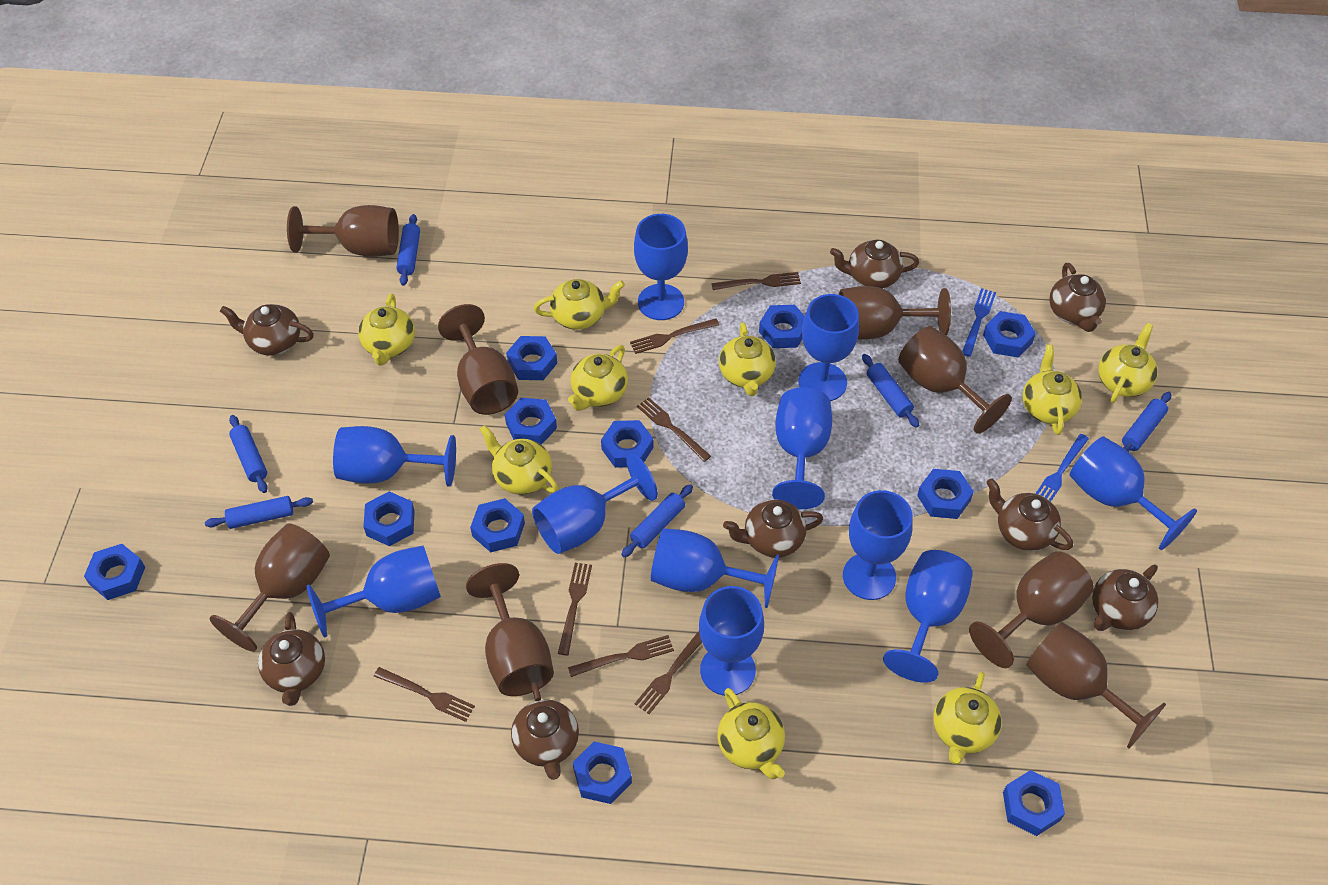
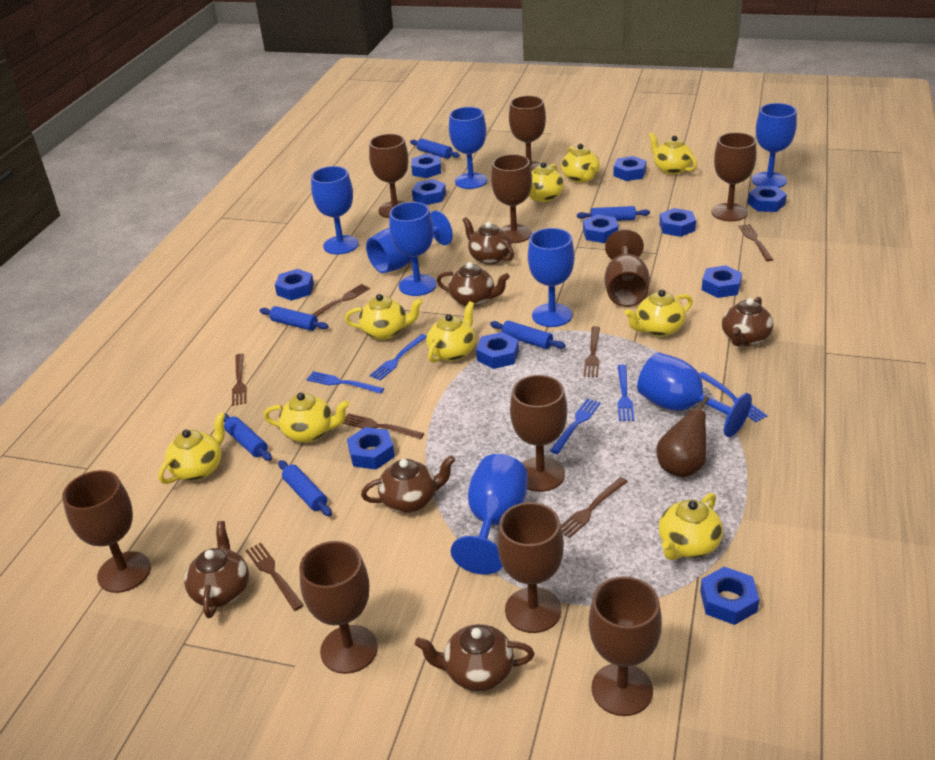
blue fork: [962,288,996,357] [1035,434,1089,502] = 2 -> [306,371,384,394] [369,334,427,381] [550,398,601,454] [617,365,634,421] [699,372,767,422] = 5
blue goblet: [307,545,441,638] [333,426,456,487] [532,454,658,554] [634,214,688,320] [651,528,779,608] [699,586,764,696] [772,387,832,509] [798,294,859,401] [843,490,913,600] [883,550,973,683] [1070,436,1197,550] = 11 -> [311,166,359,254] [366,210,453,273] [389,202,437,296] [449,107,487,189] [451,454,528,575] [528,228,574,327] [637,352,752,437] [752,103,797,188] = 8
brown goblet: [210,524,330,652] [287,205,399,257] [438,304,518,415] [466,563,554,696] [839,286,951,339] [898,326,1012,434] [969,551,1094,668] [1026,622,1166,749] = 8 -> [62,470,151,593] [299,541,378,674] [369,134,408,218] [491,154,532,243] [497,502,564,633] [509,96,546,171] [510,375,567,492] [589,576,662,716] [605,229,650,307] [711,132,757,221] = 10
brown pear: none = 0 -> [656,396,709,478] = 1
brown teapot: [220,304,314,356] [258,612,325,706] [511,682,579,780] [723,499,823,558] [830,240,919,289] [986,478,1073,551] [1050,263,1106,332] [1092,565,1158,631] = 8 -> [184,521,249,618] [361,455,455,513] [415,624,534,691] [437,262,510,307] [462,217,514,265] [722,297,773,346] = 6

